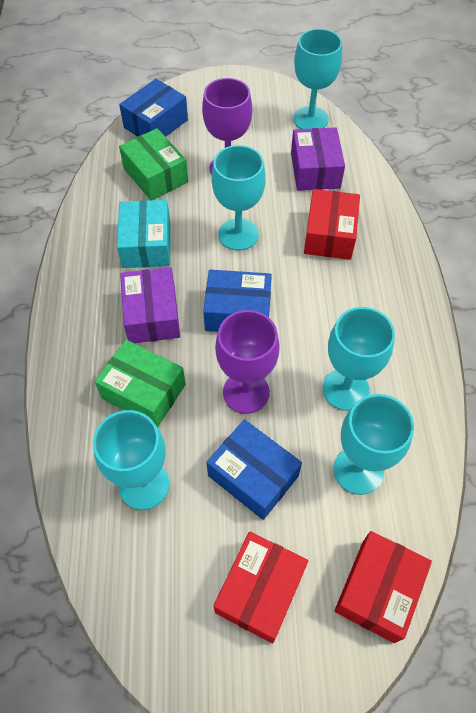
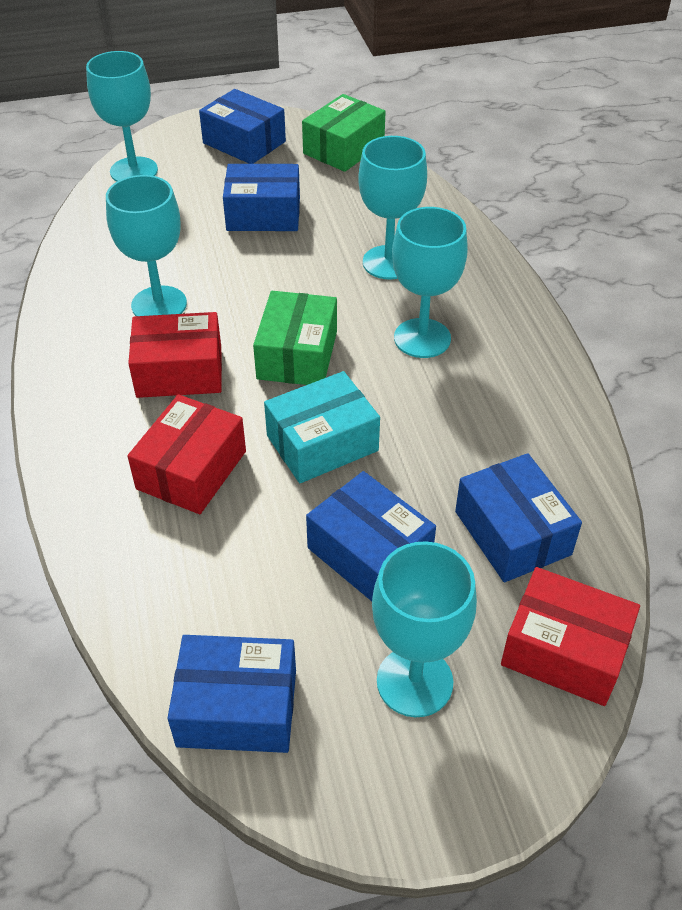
blue box: [119,79,188,137] [203,270,272,332] [206,419,302,520] = 3 -> [168,635,296,753] [199,89,286,164] [223,164,300,231] [306,471,436,601] [455,453,582,582] = 5
purple box: [120,267,180,343] [291,127,345,191] = 2 -> none = 0
purple goblet: [202,78,252,175] [215,310,280,414] = 2 -> none = 0

